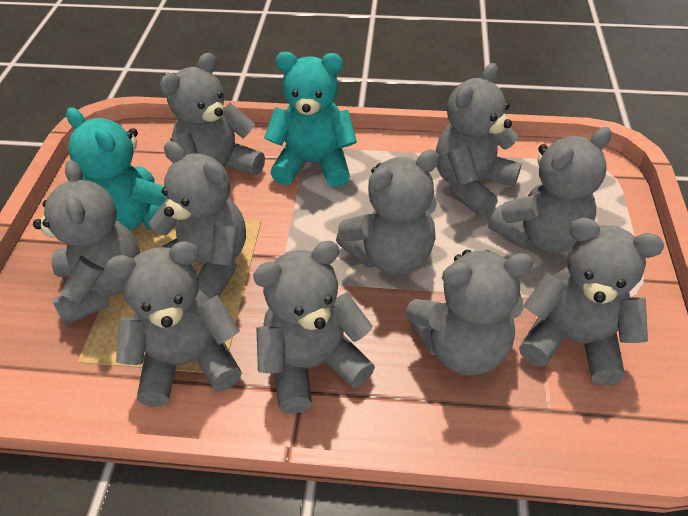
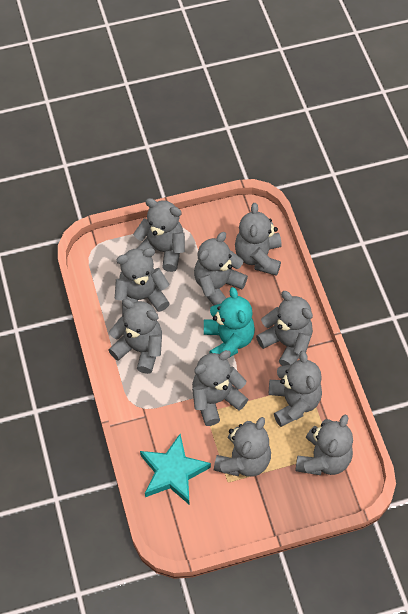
turquoise star: none = 0 -> [140,434,211,504] = 1
turquoise teddy bear: [66,108,167,231] [264,52,357,187] = 2 -> [204,287,255,357] = 1

